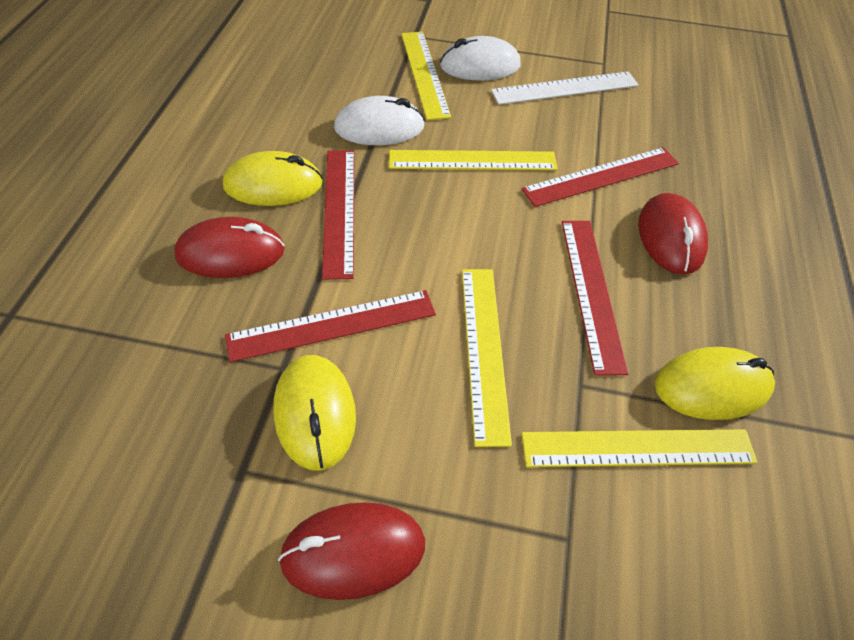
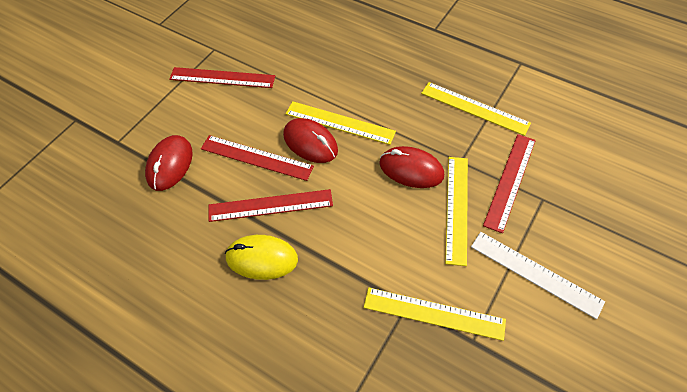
white mouse: [334,96,425,145] [440,36,520,80] = 2 -> none = 0
yellow mouse: [223,151,323,206] [274,355,356,470] [655,347,775,420] = 3 -> [225,235,298,280] = 1

